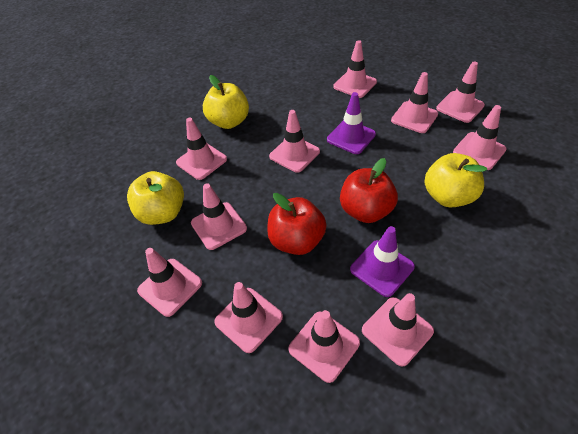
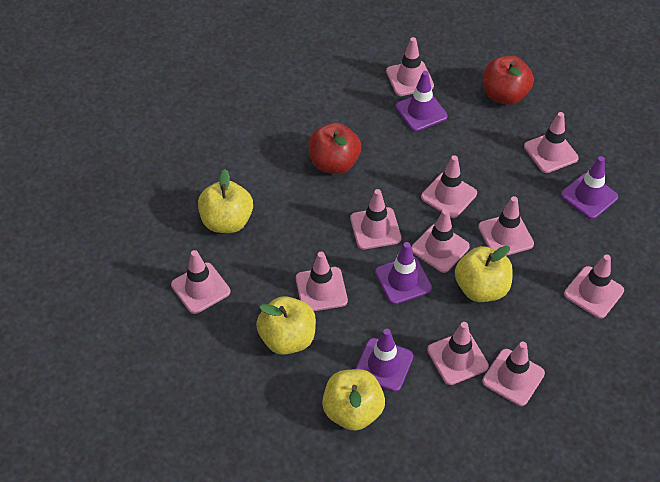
purple traffic cone: [327,92,376,154] [350,226,415,297] = 2 -> [356,329,413,392] [375,242,432,304] [395,71,448,131] [561,156,618,219] = 4
yellow apple: [127,171,184,225] [203,75,249,129] [425,153,487,207] = 3 -> [198,169,253,233] [256,296,316,355] [322,369,385,431] [455,246,513,302] = 4

